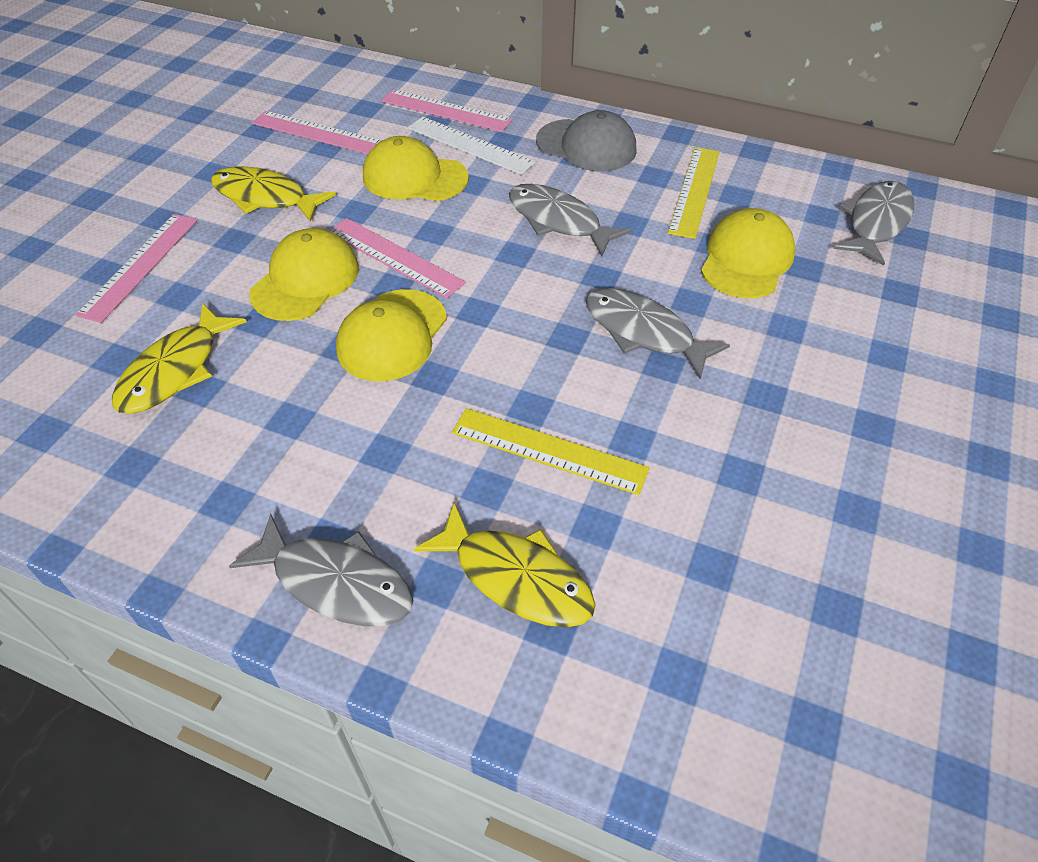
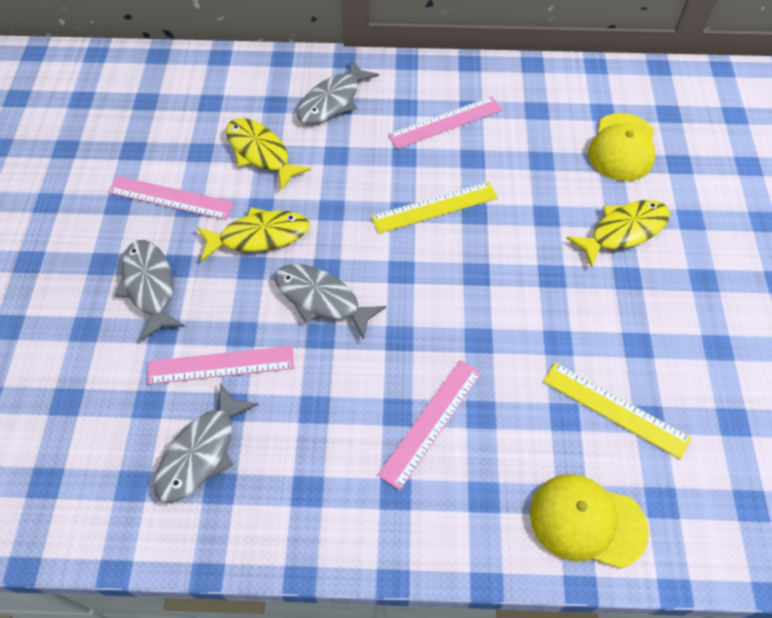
grey cap: [536,110,637,171] = 1 -> none = 0
white ruler: [408,117,536,175] = 1 -> none = 0
yellow cap: [249,228,359,321] [336,289,447,381] [363,136,469,201] [701,208,796,298] = 4 -> [530,474,649,569] [588,113,655,181] = 2

